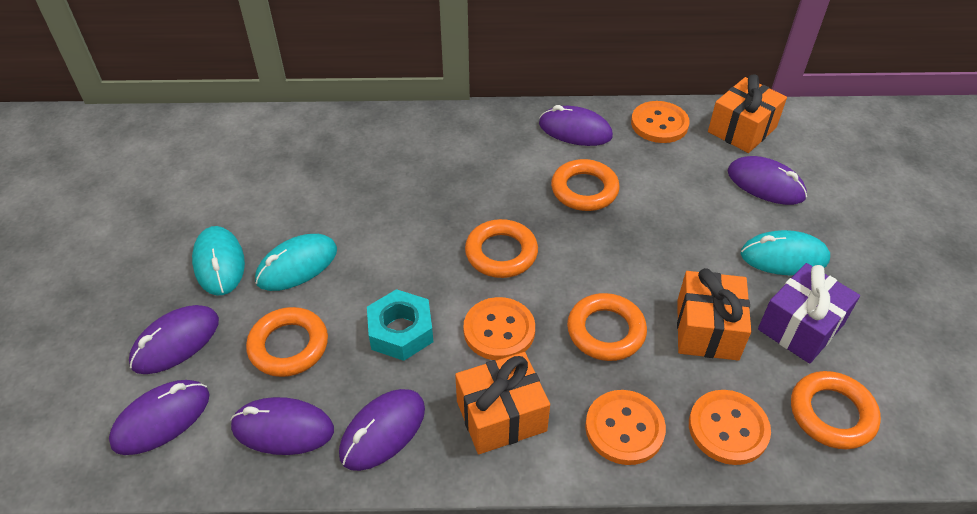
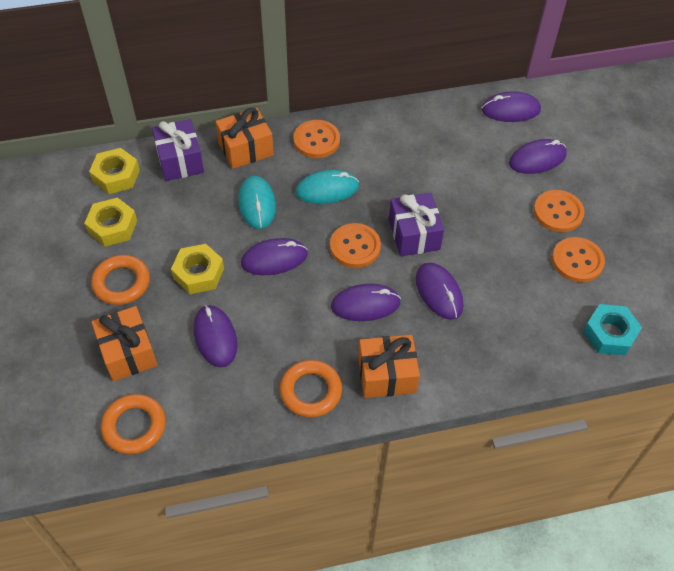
orange ring: [246,307,328,377] [465,219,538,278] [551,159,620,211] [567,293,647,361] [791,371,881,449] = 5 -> [91,255,150,305] [101,394,166,455] [280,360,342,418] = 3
purple gift: [758,263,860,364] = 1 -> [152,119,204,181] [389,193,444,257] = 2
turquoise mouse: [192,226,245,295] [255,234,337,291] [741,230,830,275] = 3 -> [239,176,276,229] [296,170,359,204] = 2
yellow nut: none = 0 -> [84,197,137,247] [89,148,140,194] [171,244,224,294] = 3

